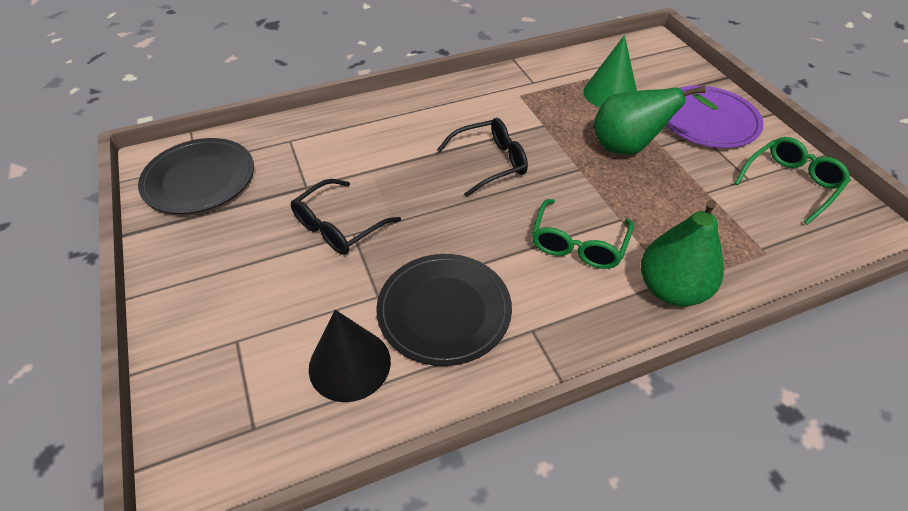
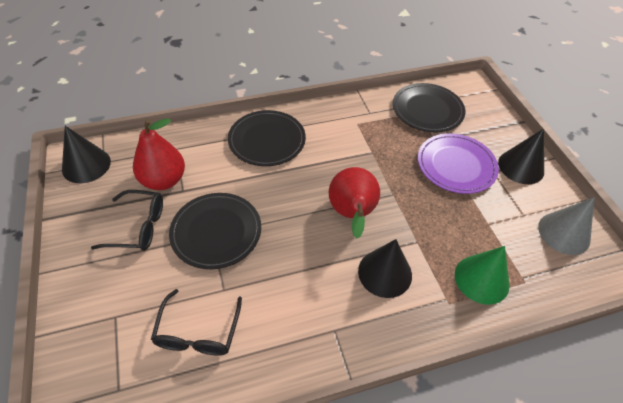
black cone: [309,310,391,402] = 1 -> [62,126,111,183] [358,239,412,298] [498,129,544,184] = 3
black plate: [138,138,254,214] [376,254,512,366] = 2 -> [169,193,261,269] [228,110,306,166] [393,83,465,133] = 3
green glasses: [532,199,633,269] [734,137,850,225] = 2 -> none = 0
green pear: [594,86,718,155] [641,200,724,306] = 2 -> none = 0
grey cone: none = 0 -> [538,198,594,255] = 1
red pear: none = 0 -> [133,119,185,190] [329,167,380,238] = 2

